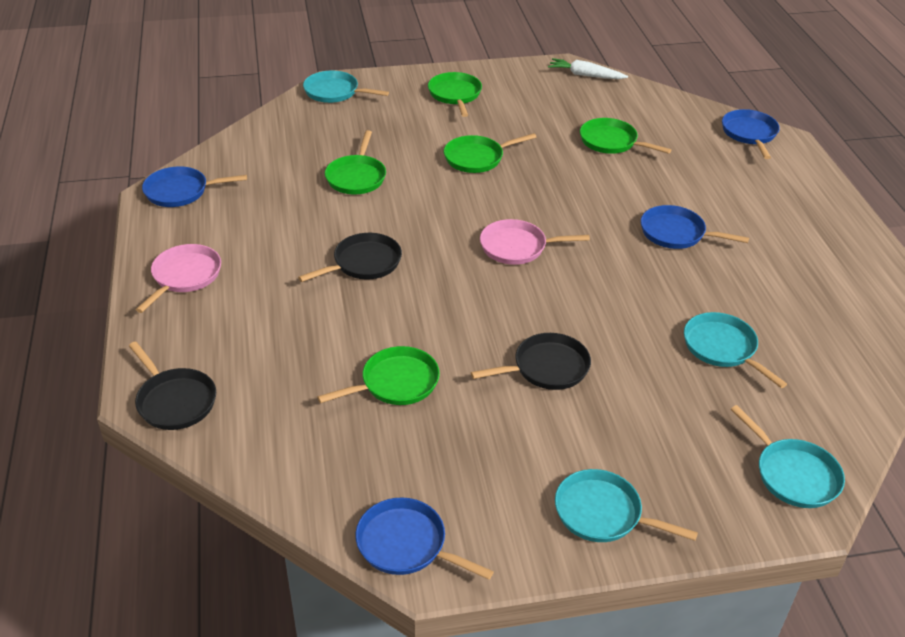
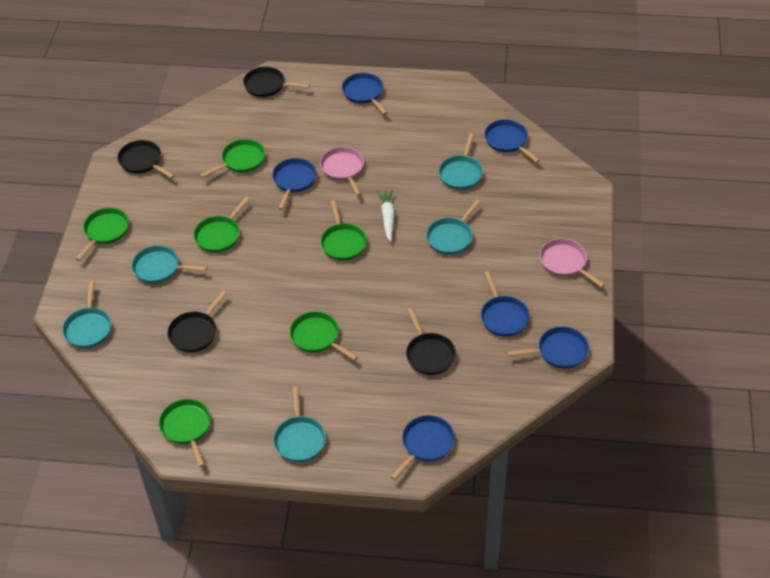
black pan: [129,342,216,430] [298,233,402,282] [471,333,591,390] = 3 -> [117,140,175,179] [167,290,227,352] [243,67,310,97] [406,308,456,375] = 4
blue pan: [142,166,247,207] [355,497,494,580] [641,205,749,249] [722,109,780,159] = 4 -> [272,158,317,210] [342,73,388,115] [391,415,455,480] [481,271,530,337] [484,119,540,163] [507,326,589,369] = 6
green pan: [317,346,440,405] [325,130,386,195] [428,72,482,117] [444,133,537,173] [580,118,671,154] = 5 -> [76,208,129,261] [159,399,211,467] [194,197,250,252] [200,139,265,178] [290,311,358,361] [320,200,367,260] = 6
turquoise pan: [303,71,389,103] [555,469,698,542] [684,312,787,388] [731,405,845,508] = 4 -> [62,281,111,348] [132,245,207,283] [273,386,326,462] [426,199,481,255] [439,134,483,190] = 5

